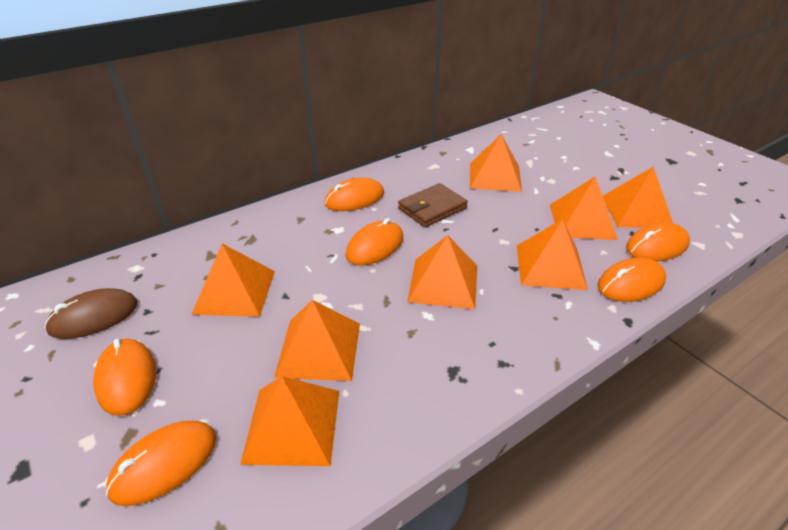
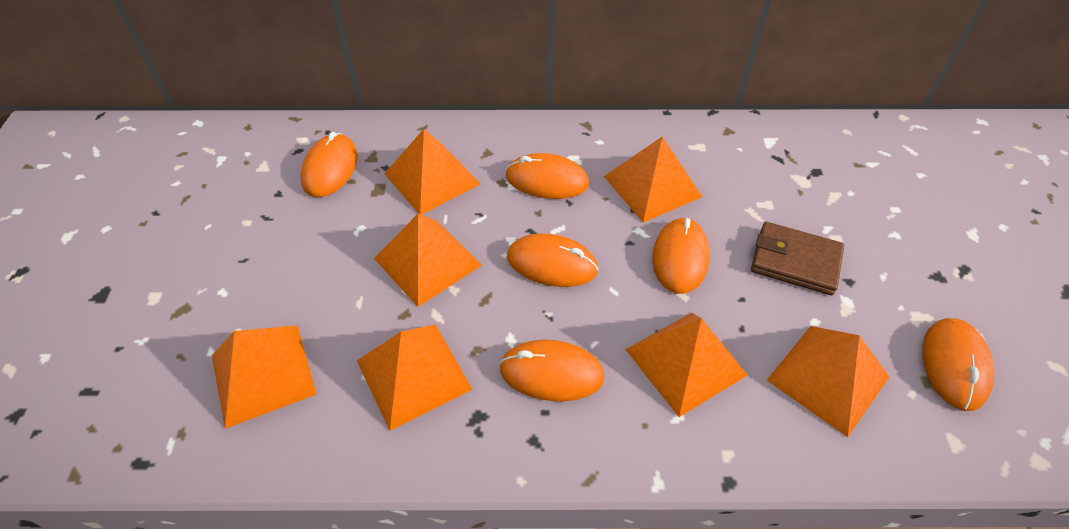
brown mouse: [45,288,138,339] = 1 -> none = 0
orange pyramid: [191,244,275,317] [240,376,339,466] [274,300,360,381] [407,235,477,309] [470,134,522,192] [517,219,588,290] [550,176,618,240] [603,167,673,228] = 8 -> [212,325,316,429] [357,325,473,431] [374,214,482,307] [385,129,481,215] [604,136,702,223] [625,313,747,417] [767,326,889,437] = 7

